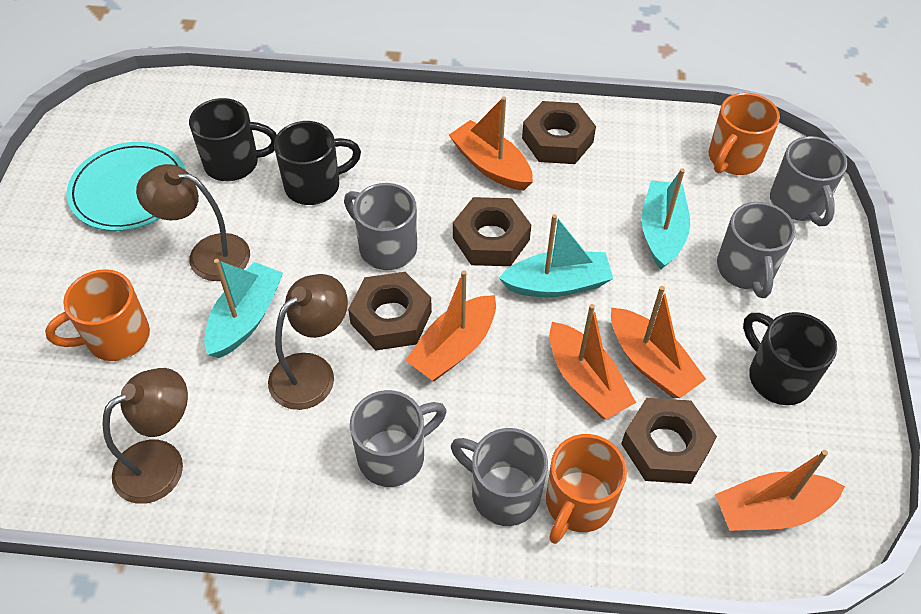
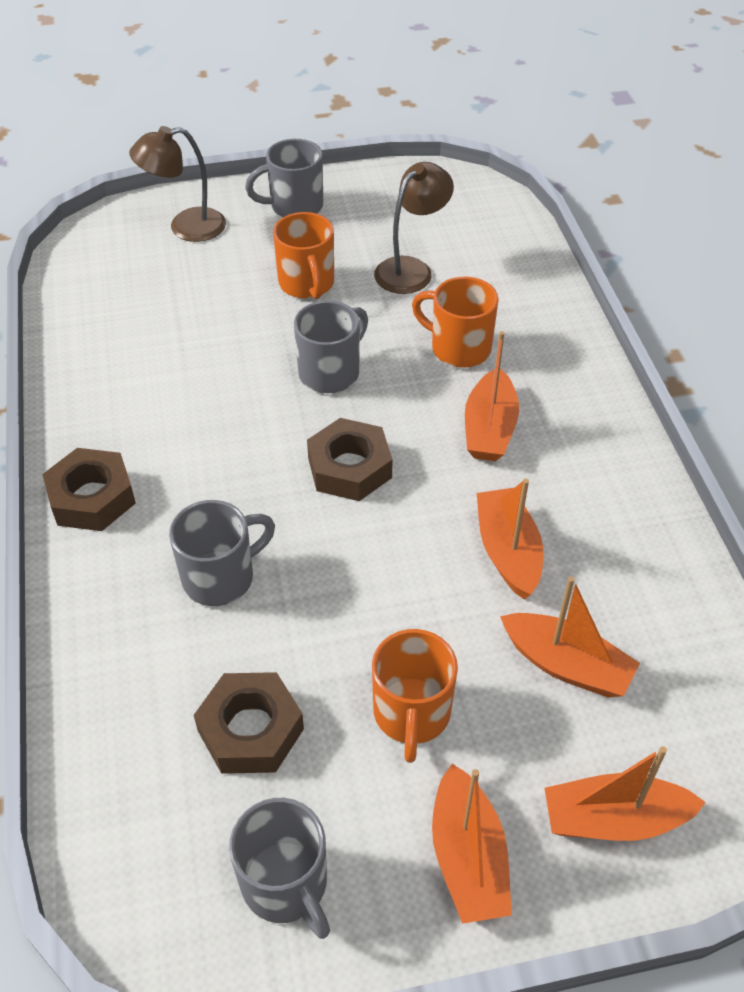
black mug: [189,98,277,181] [274,121,361,205] [743,312,837,405] = 3 -> none = 0
brown lamp: [102,368,188,504] [136,164,250,281] [268,274,348,410] = 3 -> [129,126,226,242] [374,162,454,294] = 2
brown nut: [348,272,432,350] [453,197,531,266] [522,101,596,164] [621,398,717,484] = 4 -> [42,448,136,531] [194,672,304,774] [307,418,393,501] = 3
grey mug: [344,183,417,270] [350,390,447,487] [451,428,548,526] [717,202,796,298] [770,136,848,226] = 5 -> [169,500,275,606] [229,798,330,939] [245,139,323,217] [294,301,368,393] = 4
turquoise boat: [204,259,283,358] [499,214,613,297] [641,168,690,270] = 3 -> none = 0
turquoise plate: [66,142,186,231] = 1 -> none = 0

